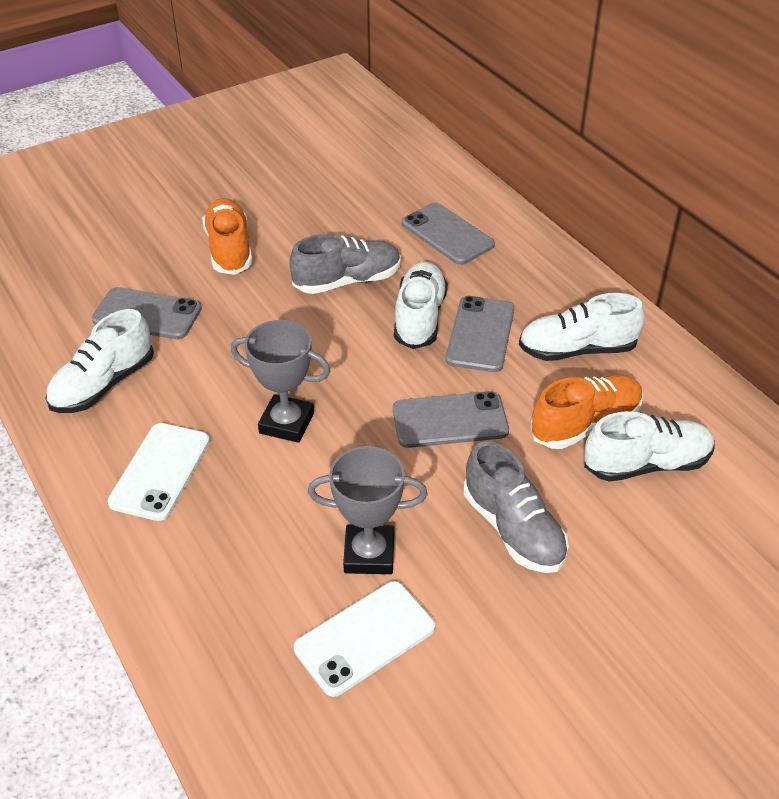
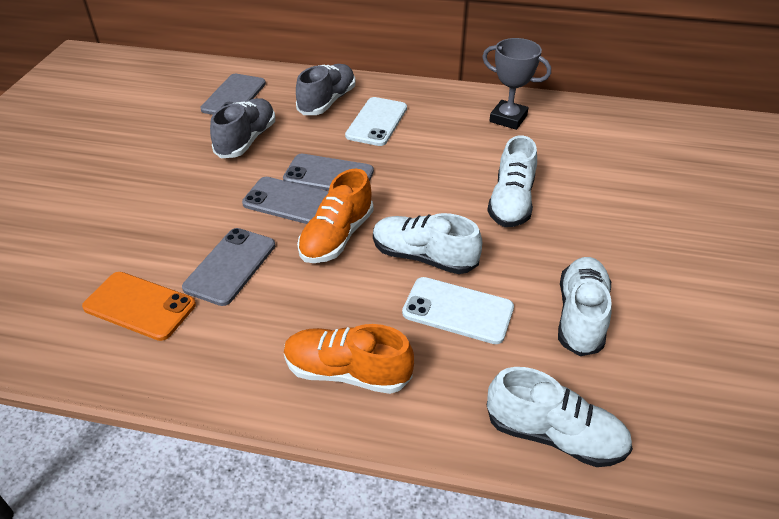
grey trophy: [231,320,330,443] [308,446,428,574] = 2 -> [482,38,551,130] = 1
orange phone: none = 0 -> [82,272,196,341] = 1

